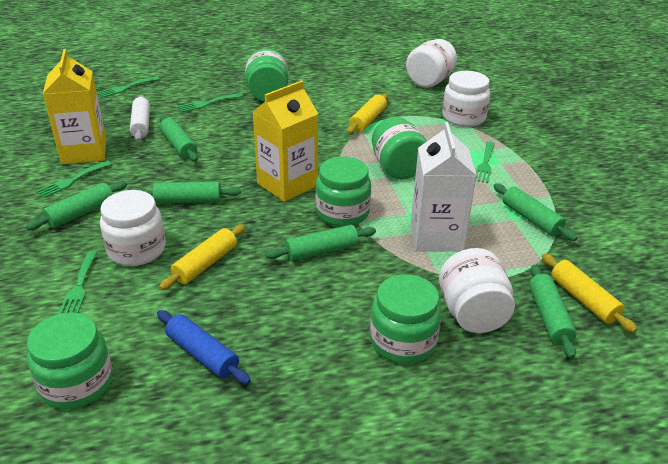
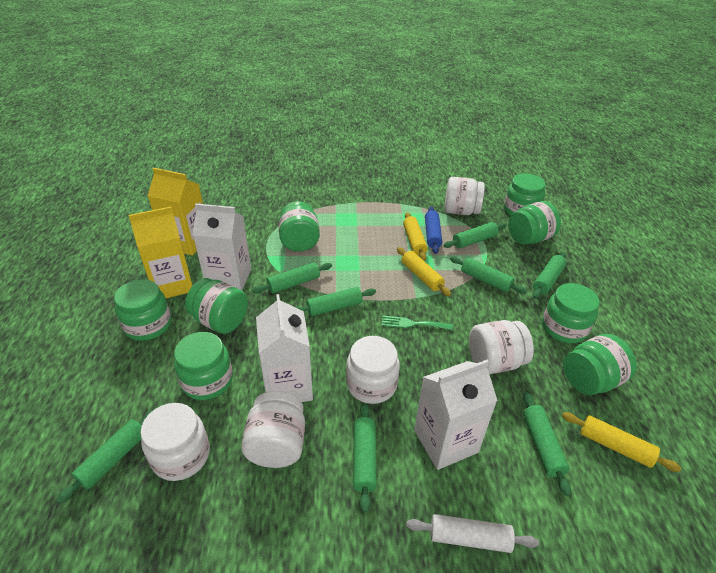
green fork: [36,160,112,198] [58,251,97,314] [97,76,160,98] [177,93,243,112] [476,142,495,183] = 5 -> [382,316,453,330] = 1
green jar: [27,312,113,410] [245,48,289,101] [316,157,371,227] [370,274,441,364] [372,117,427,180] = 5 -> [114,279,171,341] [174,332,233,400] [185,278,248,334] [279,201,320,252] [504,173,545,216] [508,201,561,245] [542,283,600,343] [563,334,637,395] = 8
green rolling pin: [26,181,127,230] [137,182,241,203] [160,116,198,162] [265,225,376,261] [494,183,577,241] [529,265,577,359] = 6 -> [56,410,153,504] [253,262,332,293] [296,287,376,316] [353,403,377,513] [444,222,506,248] [450,256,527,294] [523,392,571,496] [532,252,566,299] = 8
white carton: [411,122,477,252] = 1 -> [193,204,251,290] [256,294,313,402] [414,360,498,470] = 3
white jar: [100,190,166,266] [406,39,457,88] [439,248,515,333] [442,71,490,127] = 4 -> [140,403,210,481] [241,391,305,468] [346,336,400,404] [445,177,485,215] [469,320,534,374] = 5

